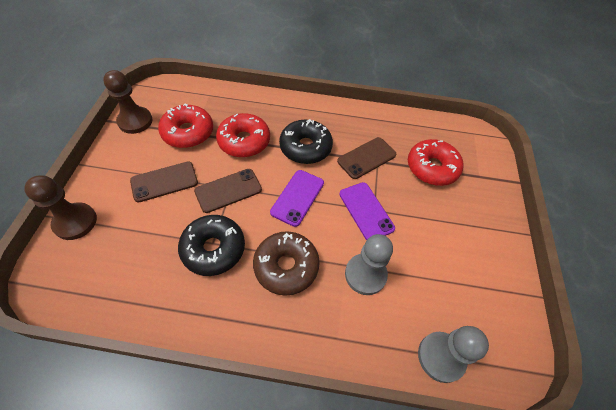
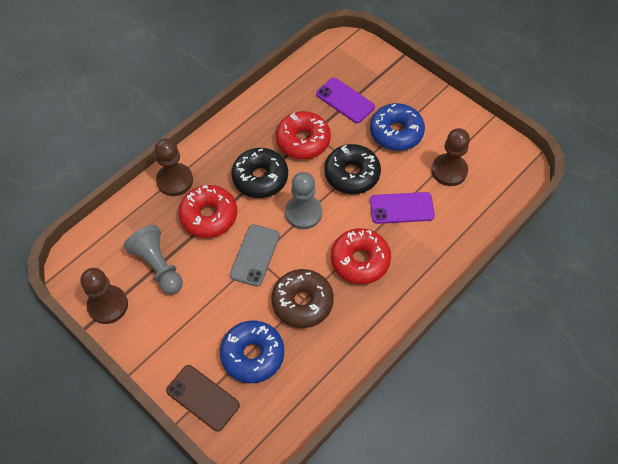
blue donut: none = 0 -> [220,320,284,383] [370,103,425,151] = 2
brown pawn: [24,176,97,240] [103,70,152,134] = 2 -> [81,268,128,324] [155,138,193,196] [431,128,470,186] = 3
brown phone: [130,161,198,203] [194,169,262,213] [337,137,396,179] = 3 -> [166,365,240,432] = 1
grey phone: none = 0 -> [230,224,280,287] = 1

